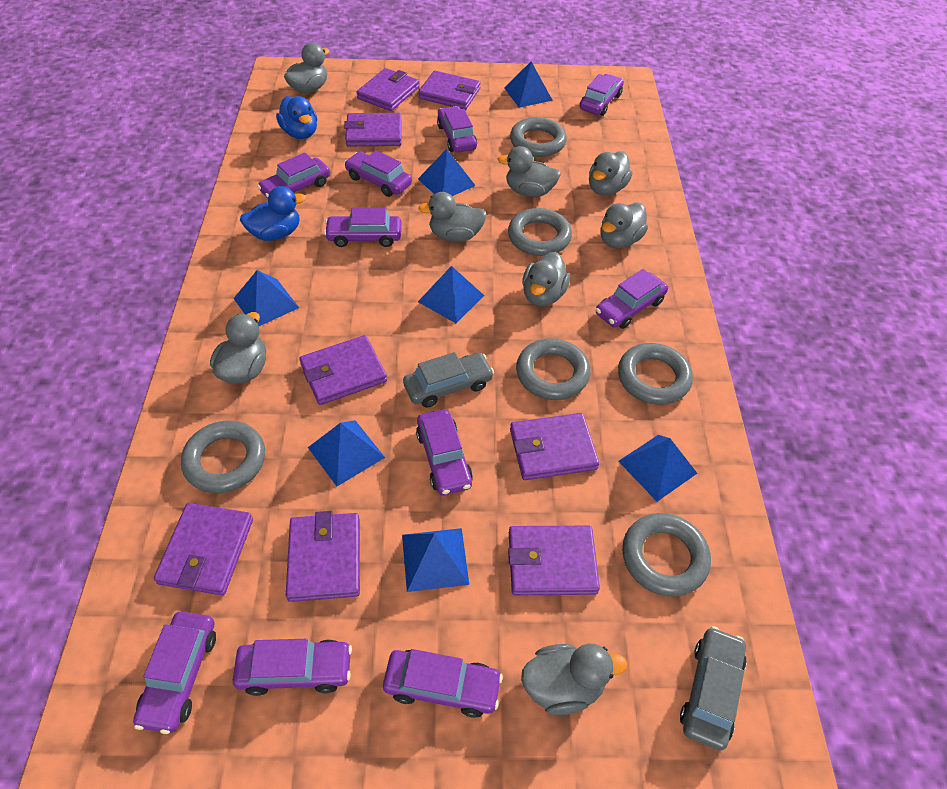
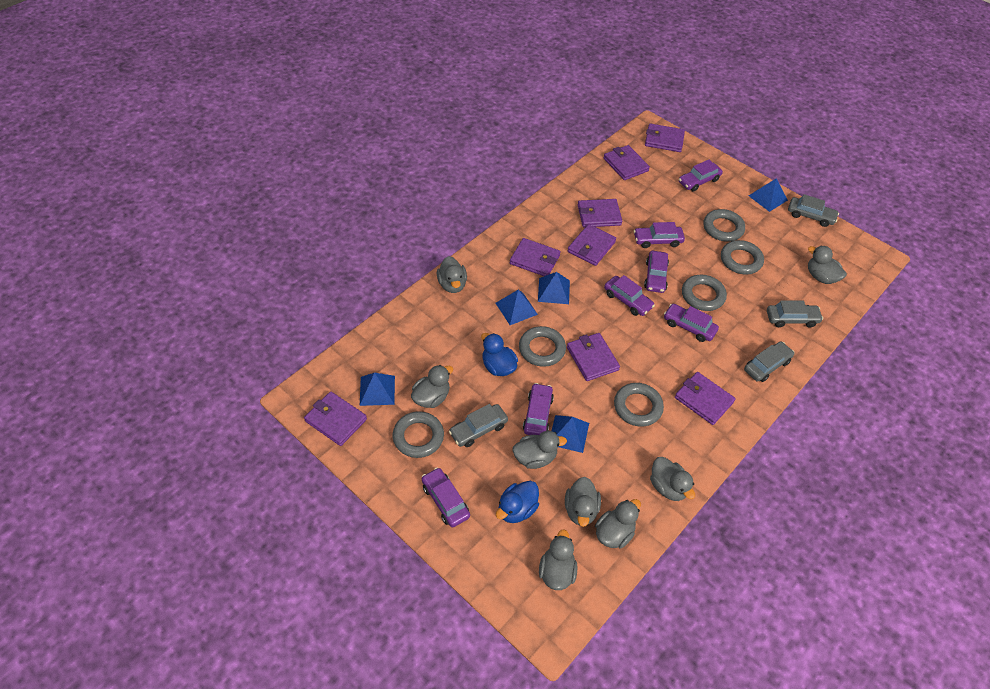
blue pyramid: [233,270,299,326] [308,420,385,486] [402,528,469,592] [418,149,476,196] [418,266,484,323] [504,62,553,108] [618,435,697,501] = 7 -> [360,373,395,406] [496,290,538,325] [538,272,570,304] [552,415,589,453] [749,178,788,212] = 5
grey car: [403,352,494,408] [680,626,747,751] = 2 -> [449,404,508,447] [744,342,795,382] [767,301,823,327] [788,194,839,227] = 4
purple car: [133,612,216,734] [232,639,352,696] [257,153,330,198] [324,207,402,247] [344,150,412,197] [383,649,503,718] [416,409,473,495] [437,106,477,153] [580,74,624,116] [596,269,668,329] = 10 -> [422,468,470,527] [523,383,554,435] [604,275,655,316] [634,222,685,248] [644,251,669,293] [664,304,719,342] [679,160,723,192] = 7

